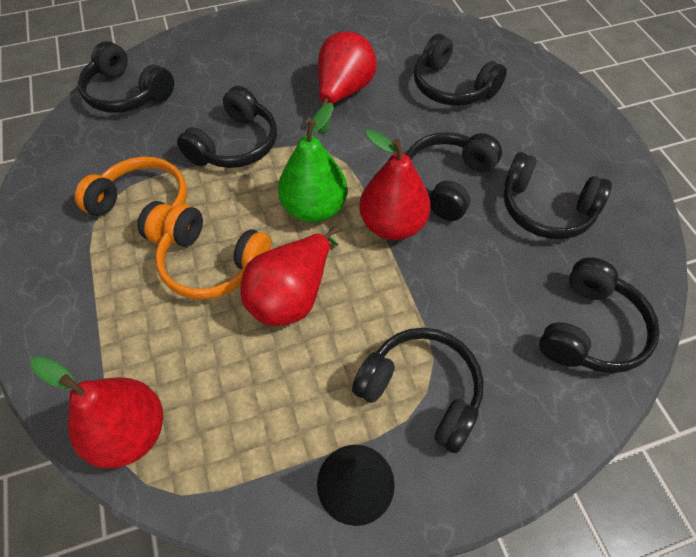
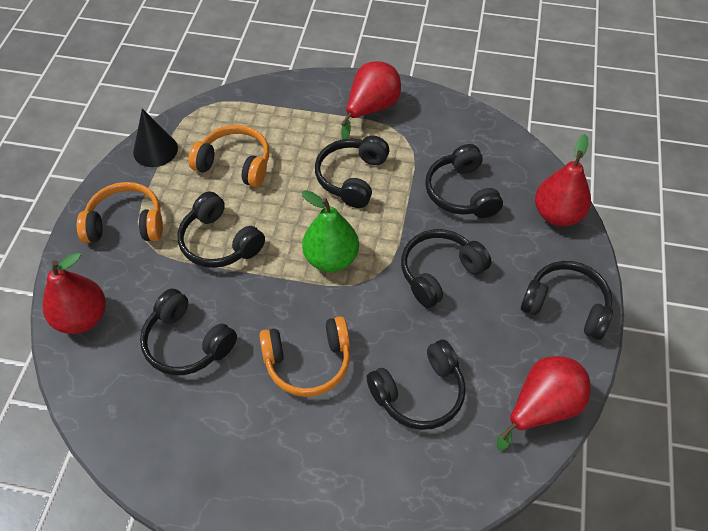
orange headphones: [75,156,187,244] [155,204,271,300] = 2 -> [77,182,163,243] [188,125,269,187] [259,316,350,397] = 3

